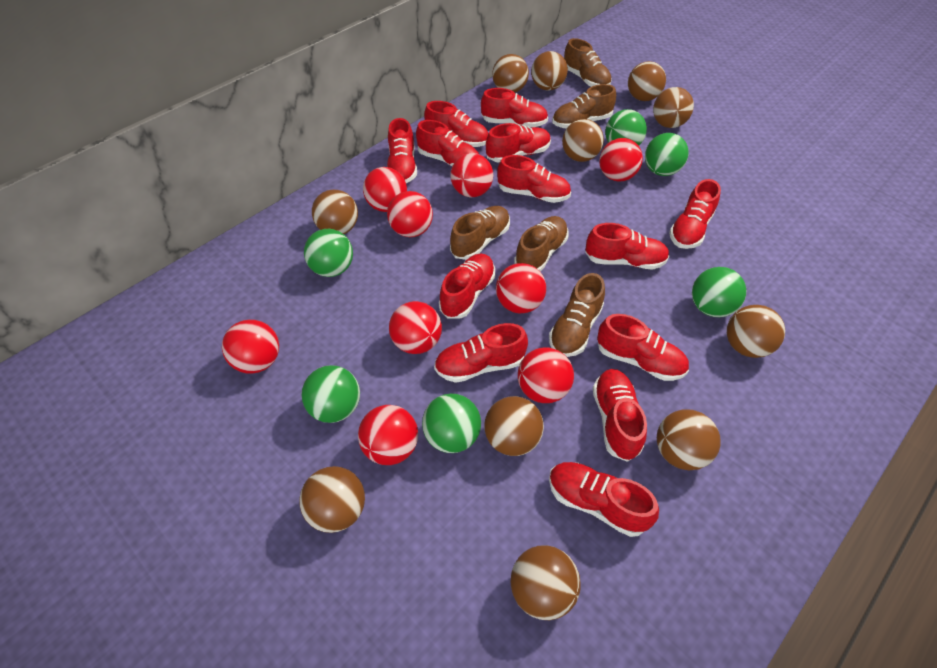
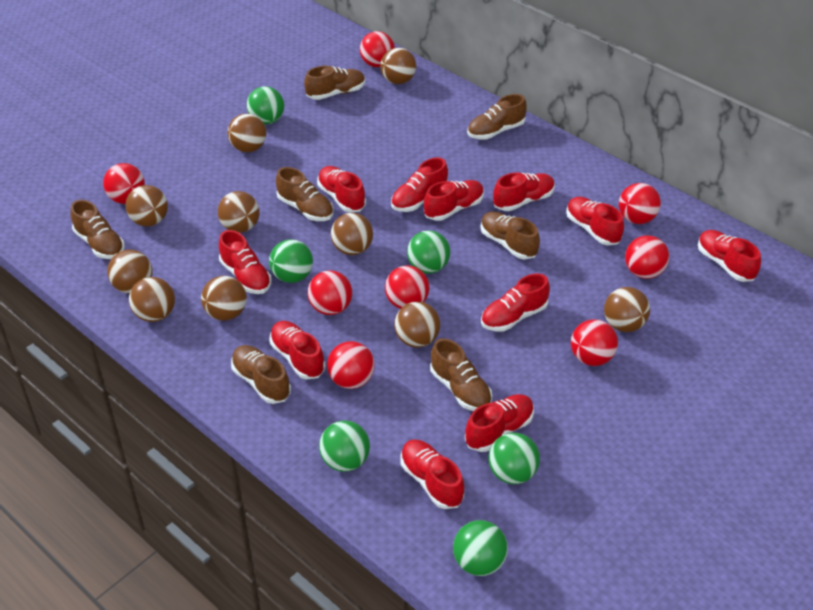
brown ball: [299,466,365,533] [312,190,358,234] [484,396,544,456] [492,54,529,93] [511,545,581,620] [531,51,568,91] [562,119,604,162] [628,61,666,101] [653,87,694,128] [657,409,721,470] [727,305,785,358] = 11 -> [107,250,153,293] [126,185,168,227] [129,277,175,322] [201,276,247,321] [218,191,260,233] [227,114,266,152] [331,213,373,255] [380,48,416,84] [394,302,440,348] [604,287,650,332] = 10
brown shoe: [450,206,510,260] [514,216,568,272] [549,273,605,357] [552,84,616,129] [564,38,612,87] = 5 -> [70,200,125,259] [231,345,291,404] [276,167,334,221] [304,66,365,100] [430,338,492,411] [467,94,527,140] [480,212,540,259] = 7
red ball: [222,320,279,374] [358,405,418,465] [363,167,407,212] [387,191,433,237] [389,301,442,354] [450,153,493,197] [496,263,546,314] [518,347,574,403] [599,138,643,182] = 9 -> [103,163,145,204] [308,270,352,315] [327,341,375,389] [360,31,395,67] [385,265,429,309] [571,319,618,366] [619,183,661,224] [625,235,669,279] = 8
red shoe: [387,118,417,183] [416,120,479,166] [424,101,489,147] [434,323,528,383] [439,253,495,319] [481,88,548,127] [486,123,551,163] [497,155,571,203] [549,462,659,537] [585,223,669,270] [593,369,647,462] [597,314,689,381] [669,179,721,249] = 13 -> [219,230,272,294] [269,321,325,379] [317,166,366,213] [391,157,448,212] [400,440,464,509] [424,180,484,221] [465,394,534,452] [481,274,550,331] [493,172,555,211] [566,197,624,245] [698,230,761,282] = 11

